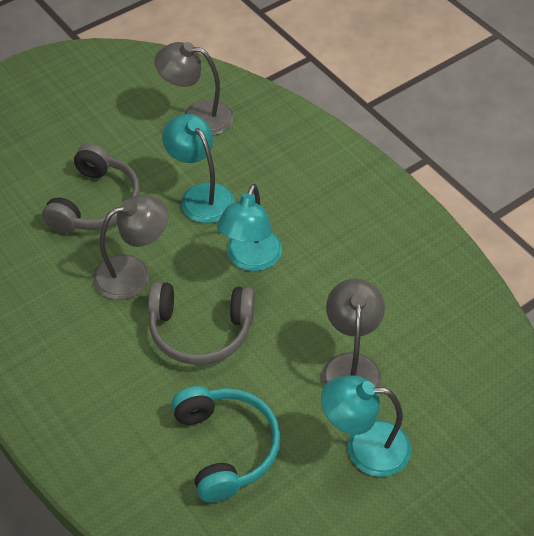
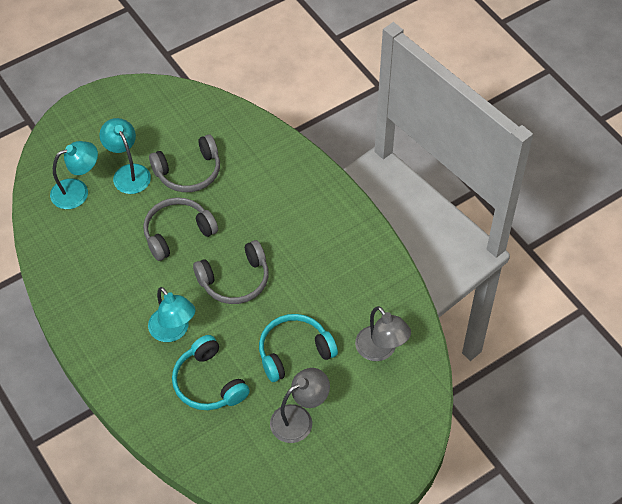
grey headphones: [42,143,140,233] [148,282,255,365] = 2 -> [143,197,218,261] [149,134,220,192] [193,240,269,304] = 3
grey lamp: [93,195,169,300] [154,42,234,136] [321,279,385,387] = 3 -> [270,368,330,443] [355,306,411,361] = 2
turquoise headphones: [171,386,280,503] = 1 -> [172,335,250,410] [259,314,338,382] = 2

